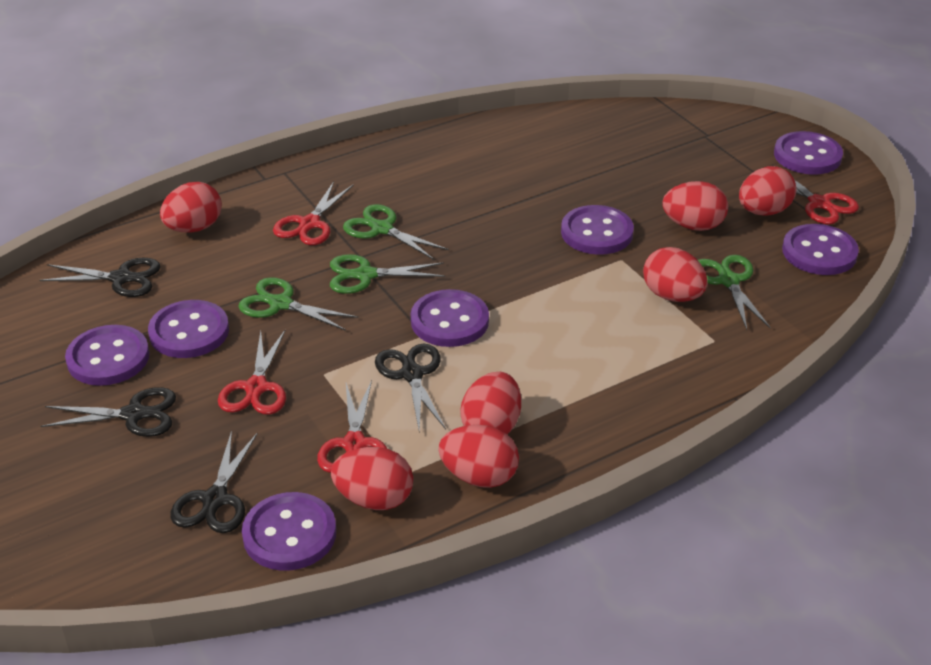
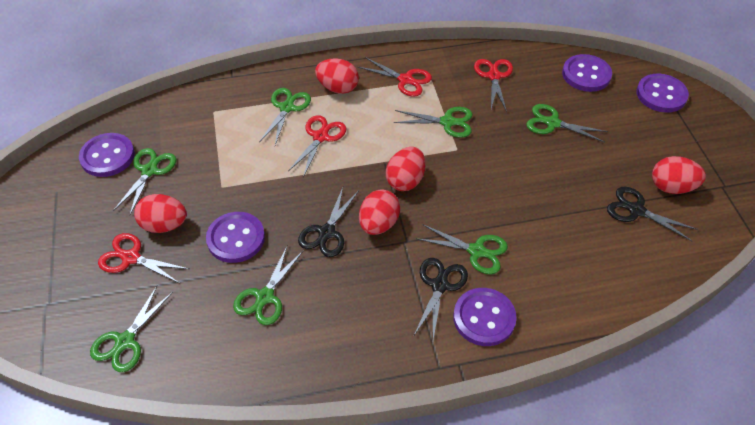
black scissors: [39,258,161,297] [40,387,176,437] [170,430,258,533] [375,344,446,430] = 4 -> [298,187,359,257] [414,258,468,339] [607,187,698,241] = 3
green scissors: [238,277,358,331] [330,254,445,294] [343,204,449,260] [698,255,771,329] = 4 -> [90,286,173,372] [113,148,176,215] [233,246,304,325] [259,88,311,145] [394,107,472,138] [418,224,508,274] [526,104,608,142] = 7
purple button: [65,325,149,386] [148,300,229,358] [242,492,336,571] [411,289,489,347] [561,205,634,255] [774,131,843,175] [782,224,859,275] = 7 -> [79,133,135,177] [206,212,265,263] [453,288,517,346] [562,54,612,92] [636,74,689,113] = 5
red egg: [160,182,222,233] [331,447,413,510] [438,425,519,488] [460,372,521,434] [643,247,708,302] [663,181,728,231] [739,166,796,216] = 7 -> [134,194,187,233] [315,58,359,94] [359,190,400,235] [386,147,426,191] [652,156,706,194] = 5

